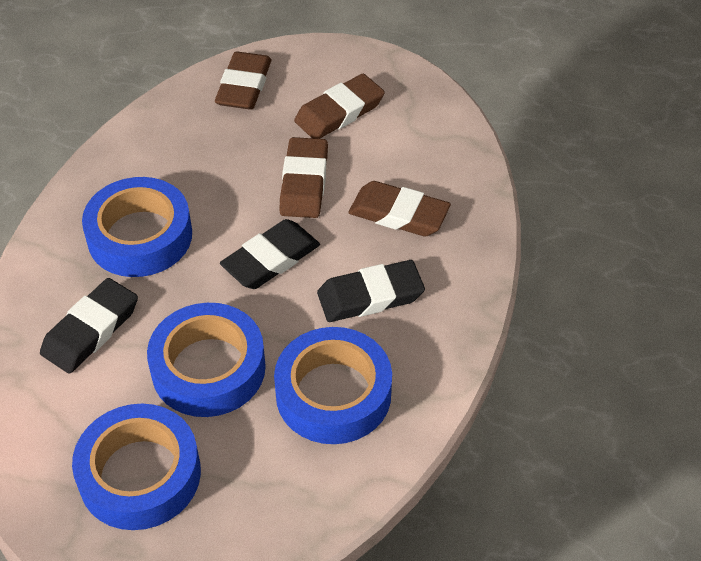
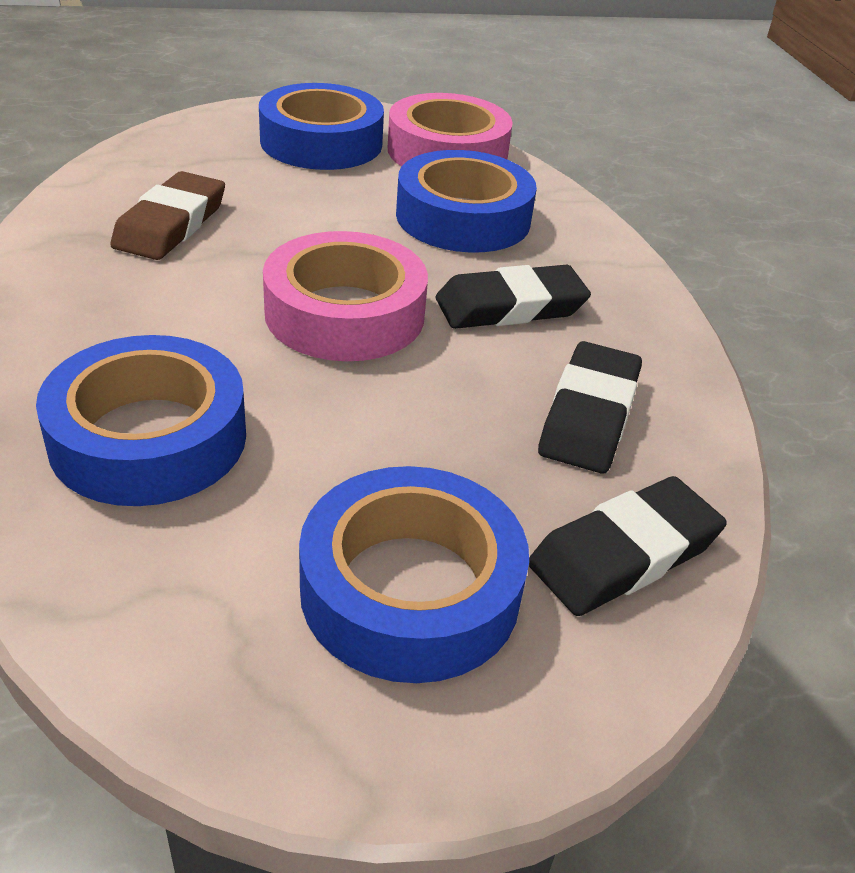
brown eraser: [215,51,272,110] [279,137,328,218] [294,74,385,139] [348,181,451,237] = 4 -> [111,171,225,260] = 1
pink tape: none = 0 -> [263,231,428,361] [388,93,513,167] = 2

